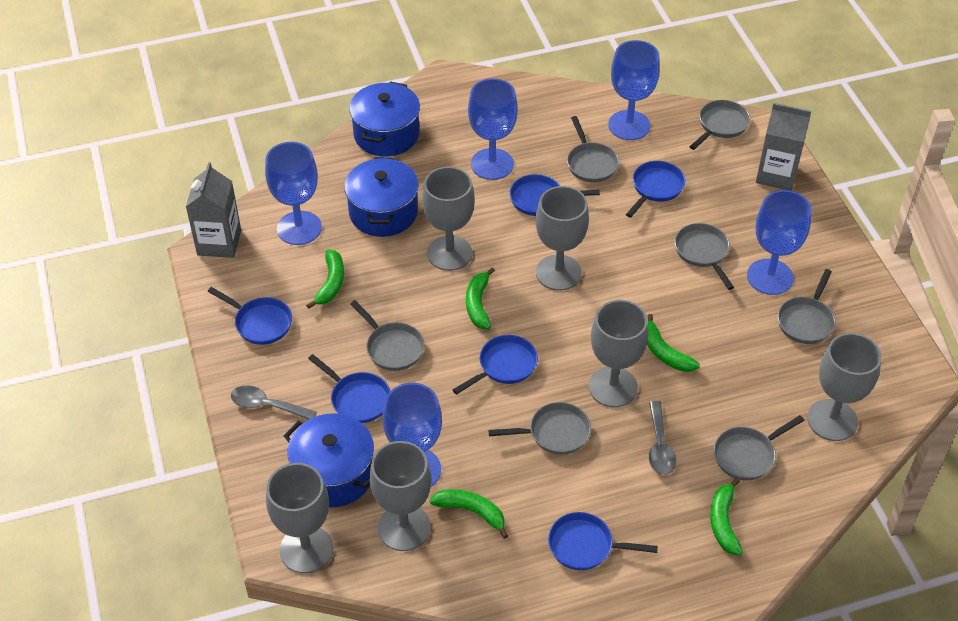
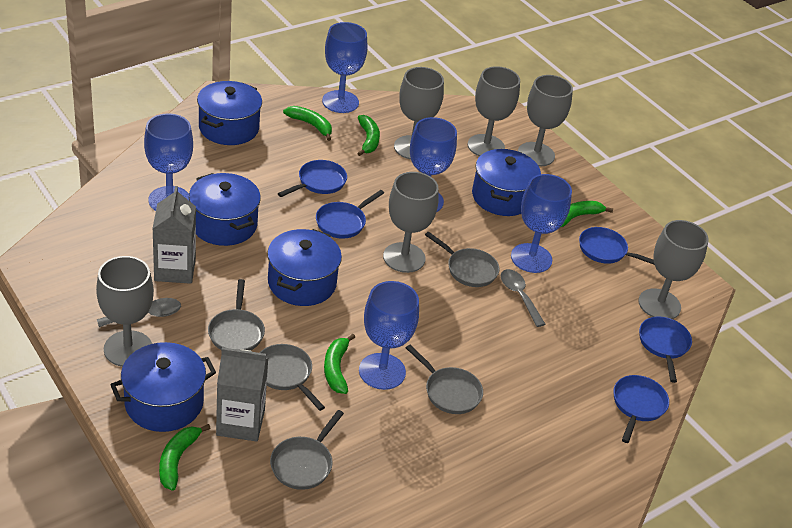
blue pan: [207,287,292,345] [308,354,390,423] [453,335,538,395] [509,174,600,216] [548,512,658,570] [626,161,685,218] = 6 -> [278,160,347,197] [316,190,384,239] [579,227,655,265] [614,375,669,443] [639,316,692,383] = 5
blue pot: [284,413,374,507] [344,157,419,237] [349,81,420,156] = 3 -> [110,342,216,432] [189,173,261,246] [197,81,262,145] [267,229,342,306] [472,149,541,216] = 5
grey pan: [350,300,424,371] [488,402,591,455] [567,116,619,182] [675,223,734,290] [689,100,750,150] [714,415,804,481] [778,269,835,344] = 7 -> [208,279,265,351] [260,344,325,411] [270,410,344,490] [406,345,483,414] [425,232,499,287] = 5

